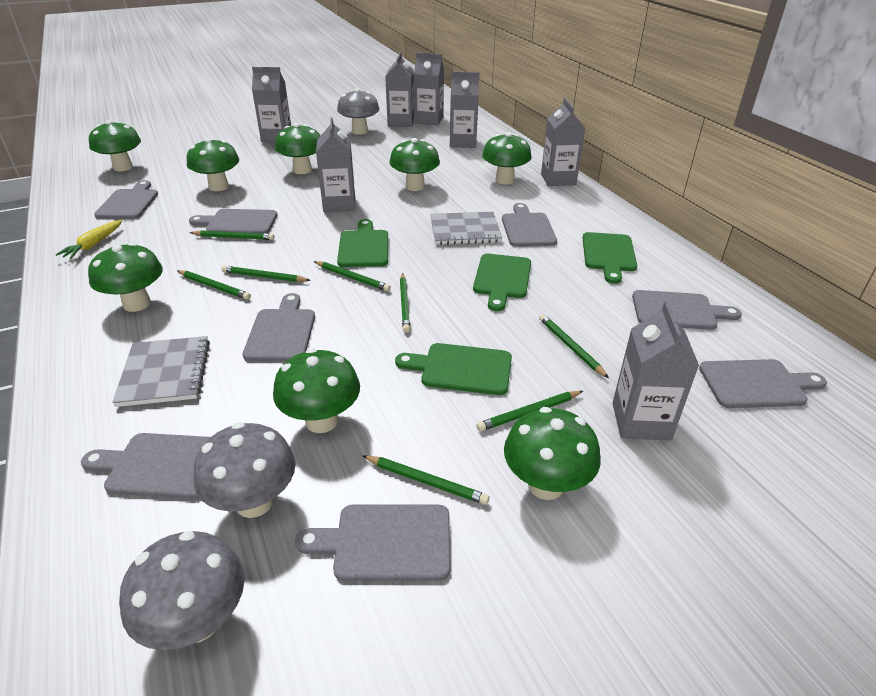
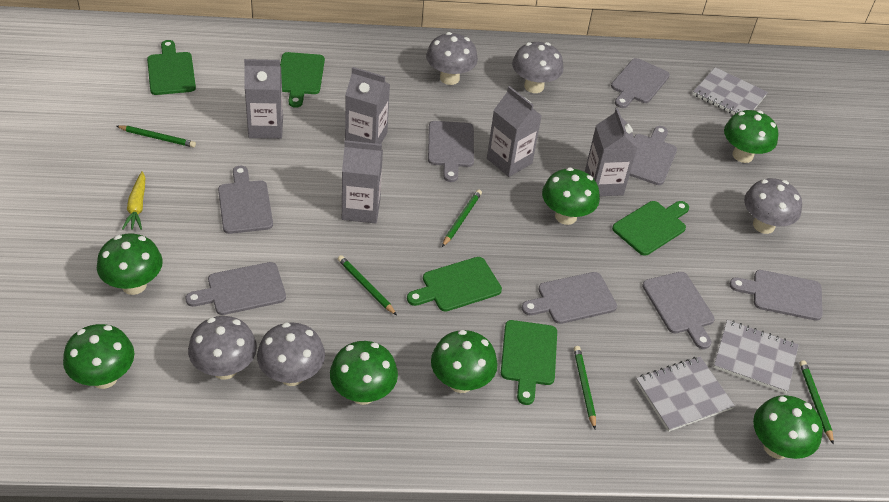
green cutting board: [337,219,388,267] [395,343,512,395] [473,254,531,311] [582,232,637,284] = 4 -> [147,40,196,95] [280,52,325,108] [407,257,502,312] [501,320,557,405] [612,201,689,256] = 5
green mushroom: [88,243,163,312] [89,120,141,171] [187,138,239,191] [273,348,360,433] [275,123,320,174] [389,138,440,191] [482,132,532,185] [504,407,601,500] = 8 -> [63,324,134,389] [97,233,163,295] [330,341,398,405] [431,330,498,393] [542,167,600,225] [724,110,778,163] [753,395,823,459] = 7
green pencil: [177,270,251,300] [190,230,274,240] [221,265,311,282] [314,261,391,292] [363,455,489,505] [400,273,410,333] [476,391,583,431] [539,314,609,378] = 8 -> [116,126,196,147] [338,255,397,315] [442,189,482,247] [574,346,596,429] [799,360,834,445] = 5
grey carton: [252,67,291,142] [316,117,355,212] [385,52,414,127] [414,53,444,125] [450,71,480,148] [541,98,585,186] [612,301,699,441] = 7 -> [244,59,283,139] [342,140,383,223] [345,67,390,144] [487,86,542,177] [585,108,637,196] = 5
grey mushroom: [119,531,245,650] [194,422,296,518] [337,88,380,135] = 3 -> [188,316,257,379] [257,322,325,386] [426,32,478,85] [512,42,564,93] [744,178,802,234] = 5
grey notebook: [112,336,210,407] [430,212,502,245] = 2 -> [636,357,735,432] [693,67,768,114] [714,320,799,394] = 3

